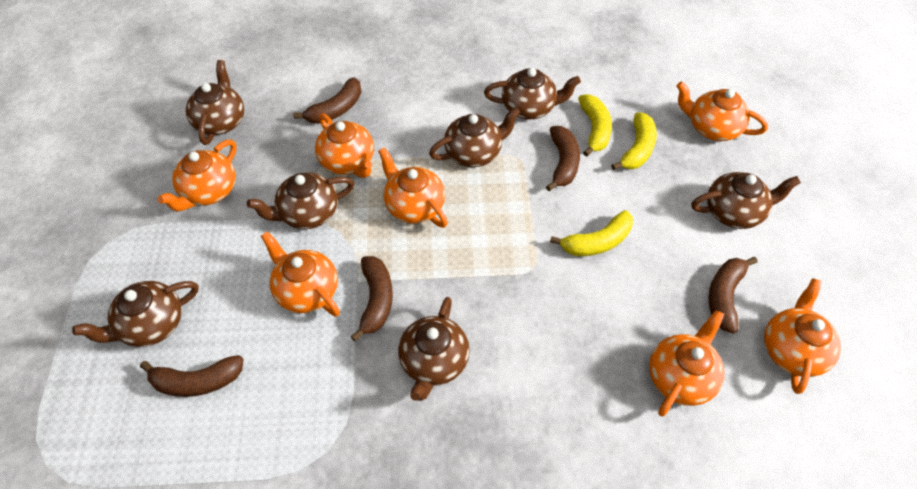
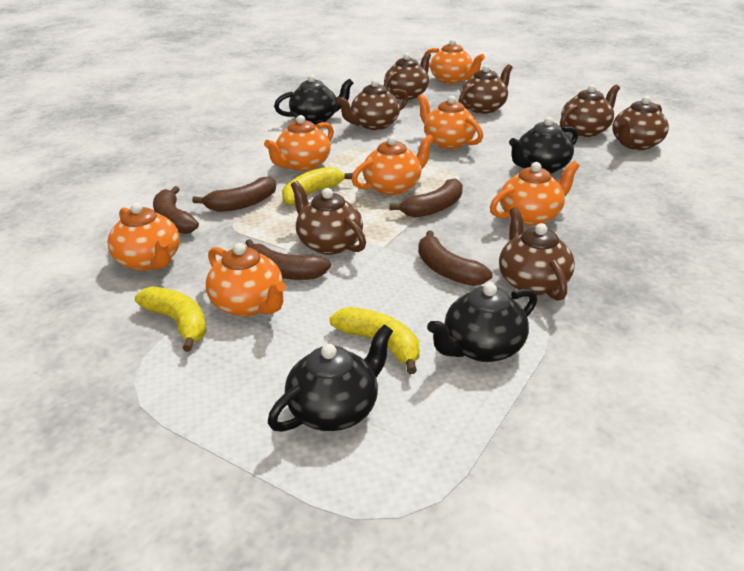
black teapot: none = 0 -> [268,325,393,432] [274,75,353,125] [427,283,537,362] [509,117,578,174] = 4

